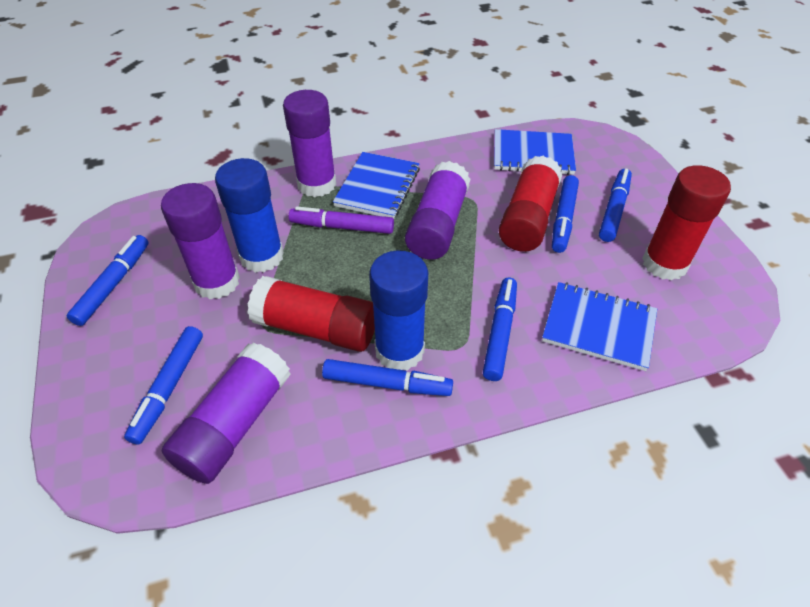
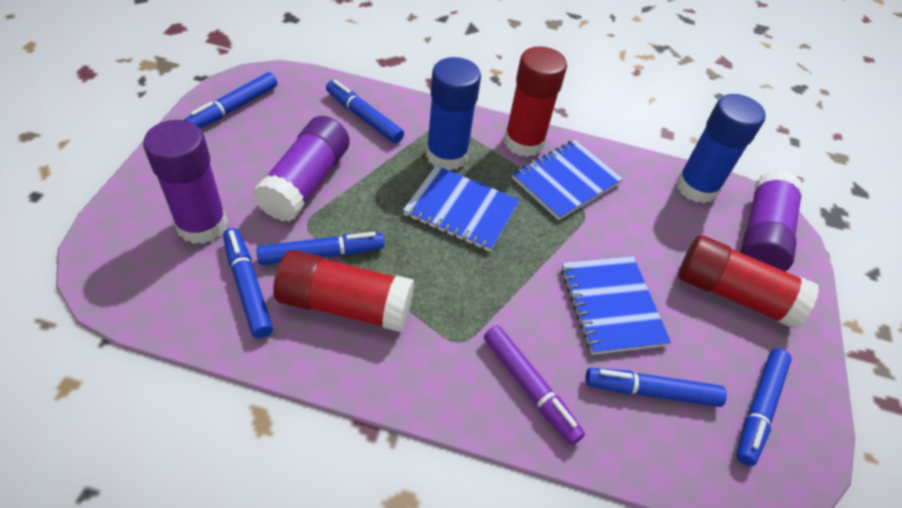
purple glue stick: [161,183,240,299] [161,342,291,484] [283,90,336,197] [405,161,471,260] = 4 -> [143,120,228,244] [253,116,350,222] [740,170,803,272] = 3

